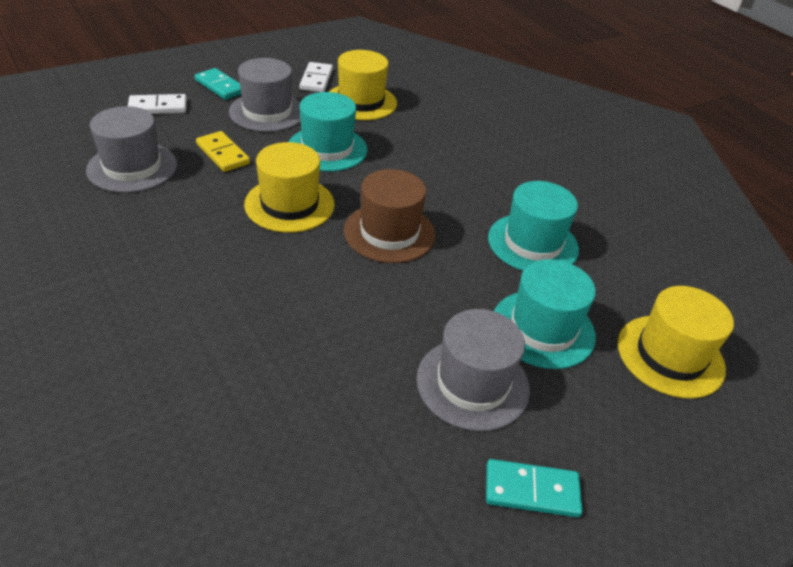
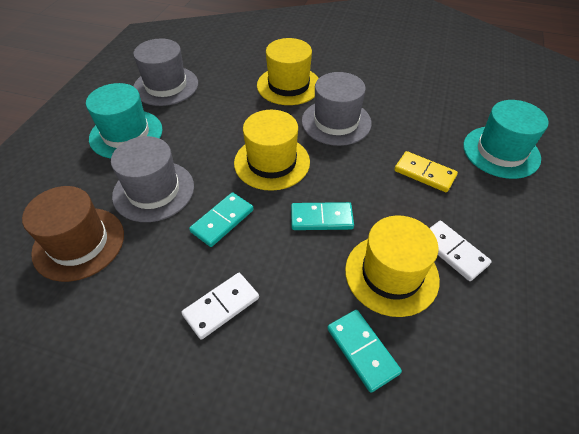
turquoise domino: [195,68,241,100] [486,459,583,517] = 2 -> [189,192,253,247] [291,202,354,230] [327,310,402,393] = 3
turquoise hat: [289,92,367,172] [488,181,579,271] [494,259,596,369] = 3 -> [86,83,163,158] [463,100,549,179] = 2

